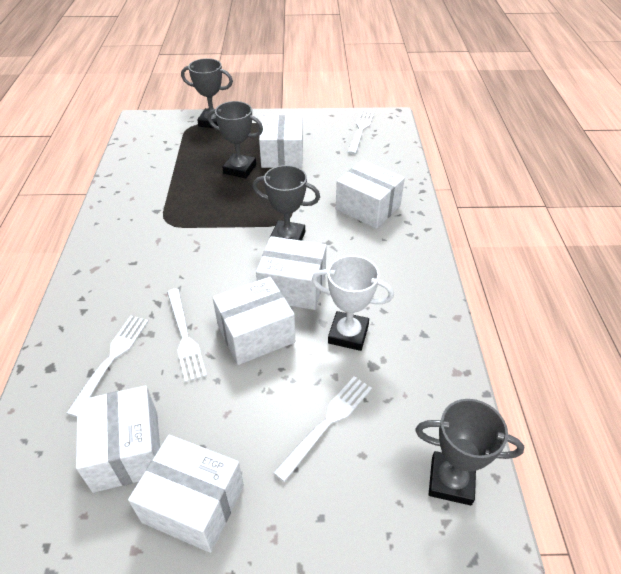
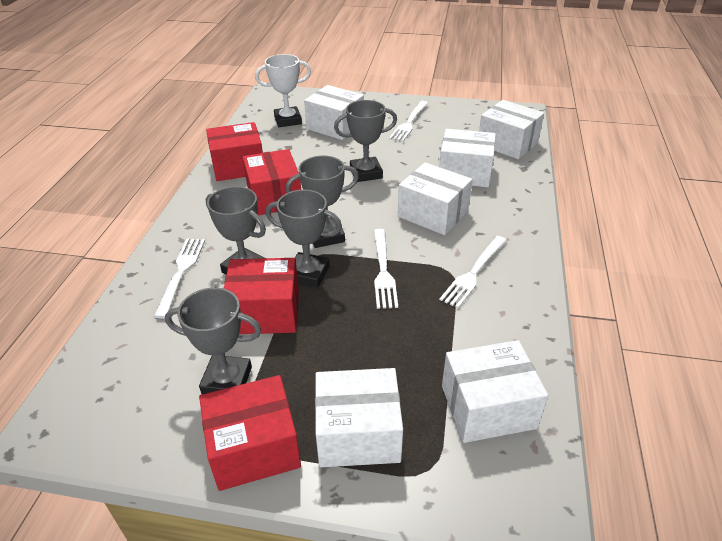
grey trophy: [181,58,233,128] [208,101,263,178] [253,165,320,241] [415,399,524,505] = 4 -> [165,288,261,394] [206,186,266,275] [266,190,342,288] [286,156,359,248] [334,100,397,182] = 5
red box: none = 0 -> [199,375,301,491] [206,122,263,181] [224,258,299,334] [243,149,301,215] = 4

